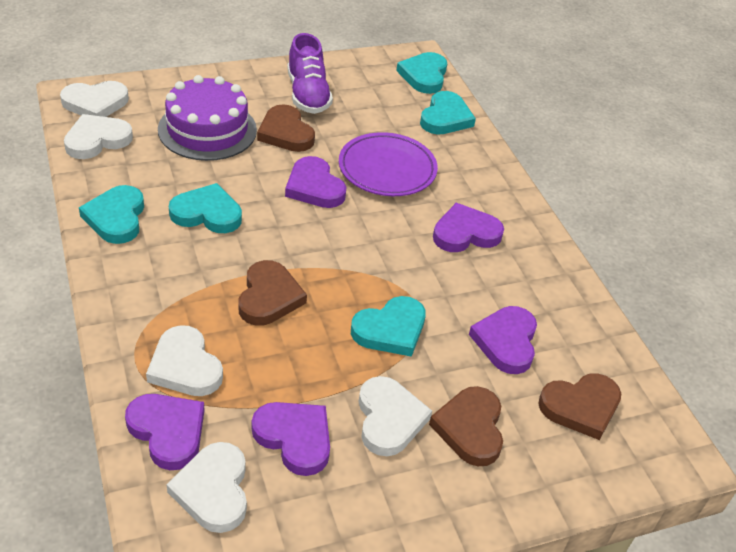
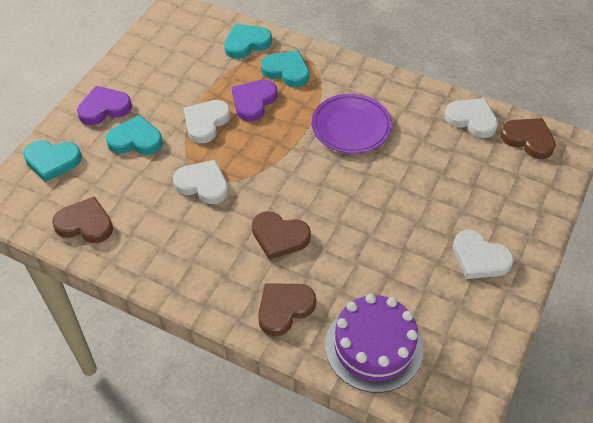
purple heart: [125,394,205,470] [252,402,330,476] [285,156,347,208] [433,203,504,252] [469,306,537,374] = 5 -> [77,86,132,125] [232,80,277,122] = 2
purple shoe: [287,33,333,114] = 1 -> none = 0
turquoise heart: [79,185,144,244] [169,183,242,233] [351,296,426,357] [396,52,447,94] [420,91,476,135] = 5 -> [23,140,82,182] [106,115,163,155] [224,24,272,59] [261,50,309,87] = 4
white heart: [60,81,129,117] [64,114,133,159] [146,325,223,396] [167,442,247,533] [359,376,432,456] = 5 -> [173,160,228,204] [184,100,231,143] [444,98,498,138] [453,230,514,279] = 4

